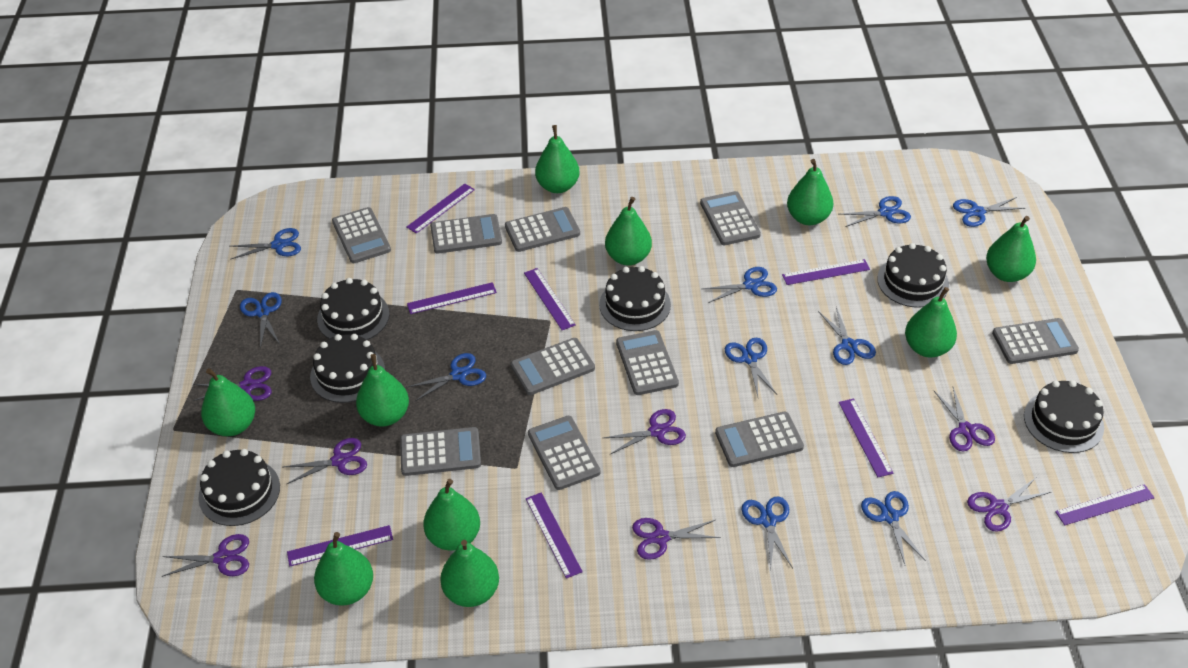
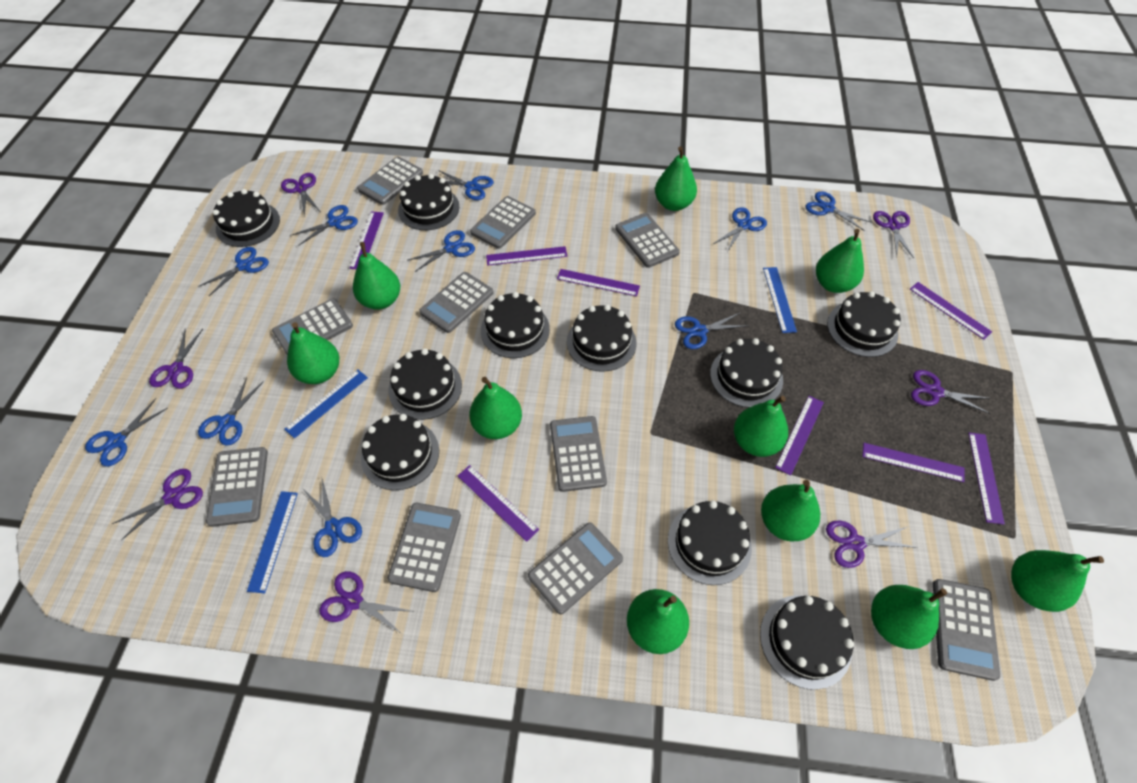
black cake: [198,449,280,526] [310,334,385,403] [317,278,389,340] [599,266,671,331] [877,243,949,308] [1024,380,1104,453] = 6 -> [213,189,280,247] [361,414,439,490] [389,348,462,420] [398,174,459,230] [481,292,550,358] [567,305,637,372] [668,500,752,585] [710,338,783,408] [760,595,854,690] [827,291,901,357] = 10
blue ruler: none = 0 -> [247,491,298,593] [285,369,368,439] [763,267,797,333] = 3

